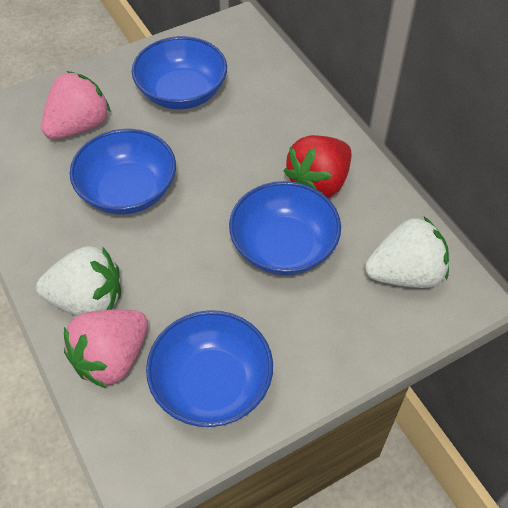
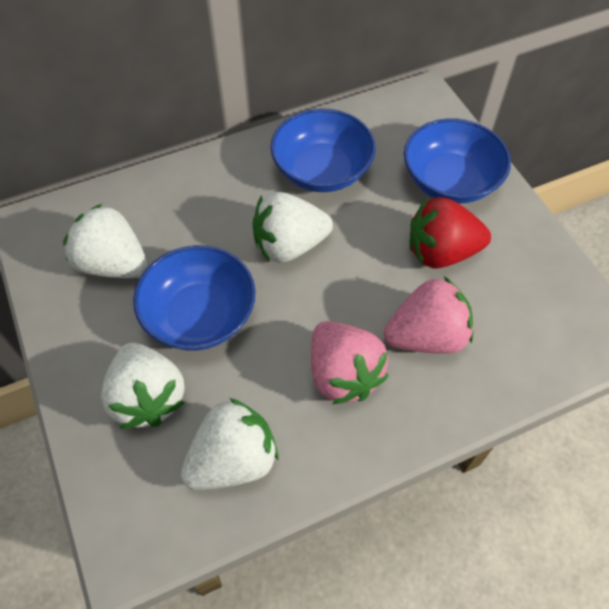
blue bowl: [70,129,176,215] [132,36,227,109] [146,310,273,427] [229,181,341,275] = 4 -> [133,245,255,351] [270,108,376,192] [404,118,511,204] = 3
white strawberry: [36,246,121,316] [365,217,449,288] = 2 -> [63,203,148,278] [101,343,185,429] [181,398,278,490] [252,192,333,263] = 4

